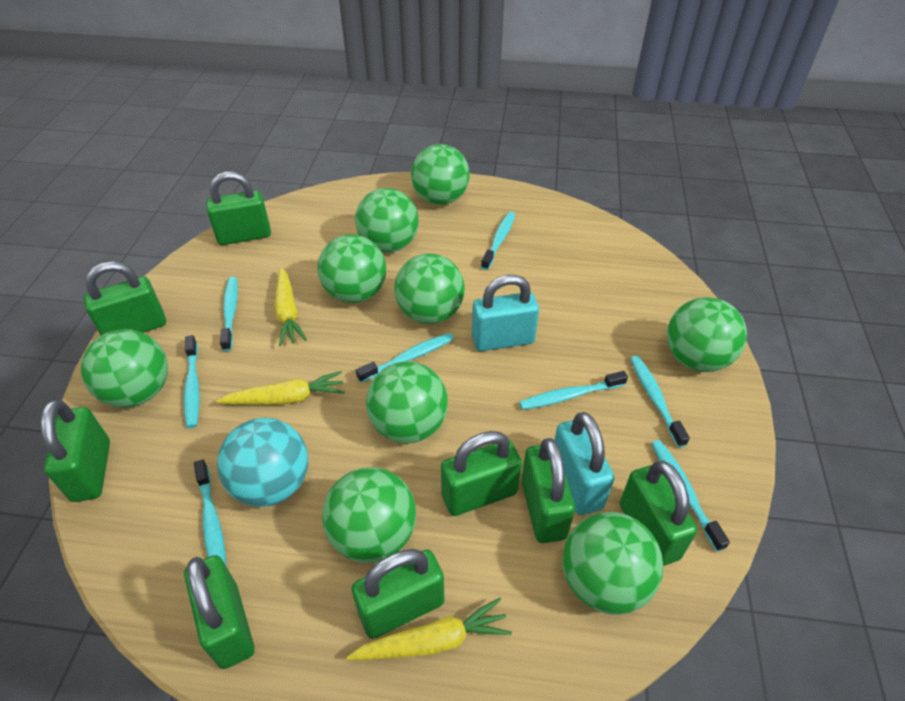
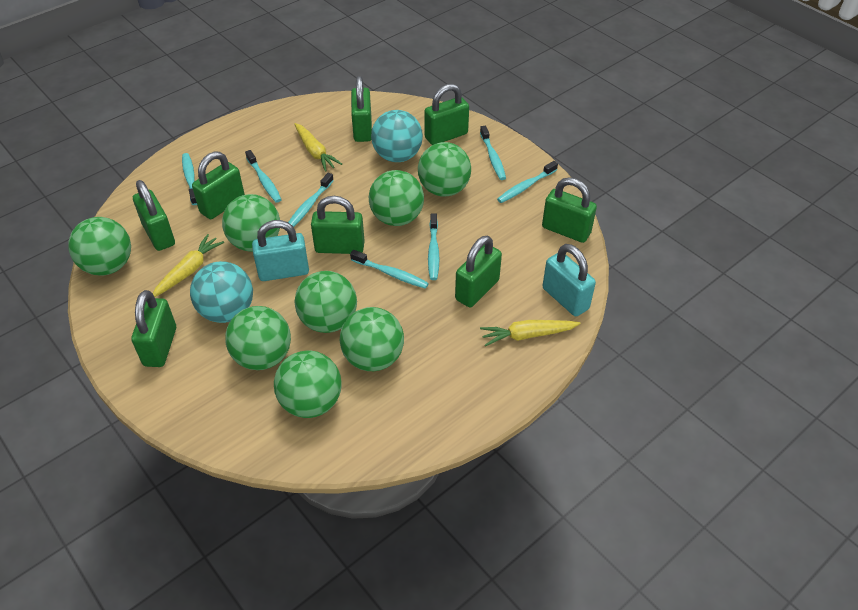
green ball: [81,329,168,408] [318,234,387,303] [322,467,416,563] [355,188,419,252] [366,361,448,443] [394,254,465,324] [411,144,470,205] [562,512,663,615] [667,297,747,372] = 9 -> [68,217,131,276] [222,194,280,252] [225,306,291,370] [274,351,342,418] [295,271,357,333] [340,307,404,371] [369,170,424,226] [418,142,471,197] = 8
turquoise ball: [217,418,308,507] = 1 -> [190,261,253,323] [371,110,423,162] = 2
turquoise toothbrush: [183,335,200,428] [194,459,226,565] [220,277,238,351] [356,333,454,383] [481,212,515,270] [519,371,628,410] [630,356,690,447] [651,440,730,552] = 8 -> [182,153,197,205] [245,150,282,203] [288,173,334,227] [350,250,429,289] [428,213,440,280] [480,126,506,180] [497,161,558,203] = 7

